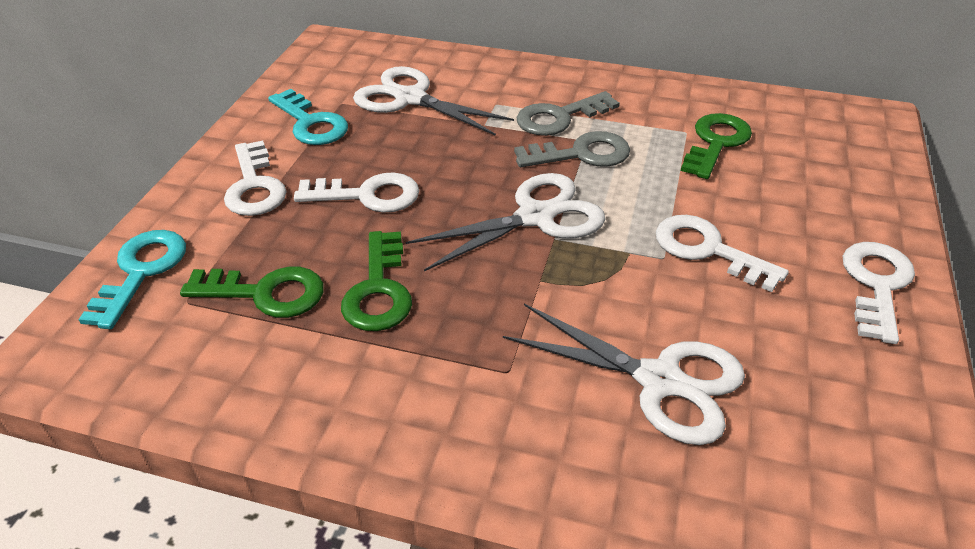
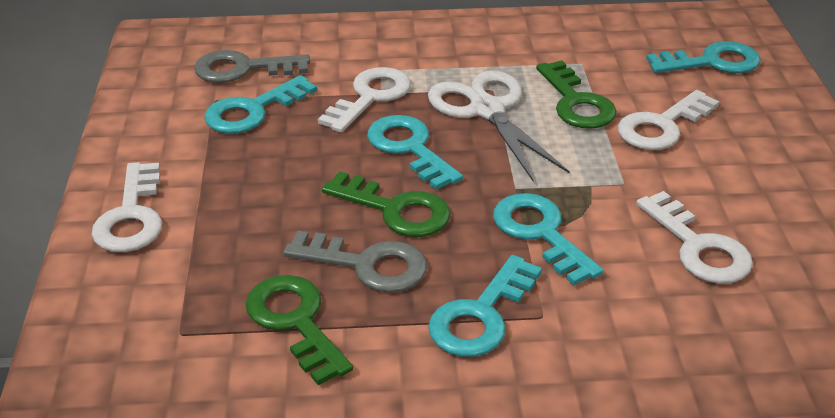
turquoise key: [78,230,186,329] [268,89,348,145] = 2 -> [204,75,317,134] [367,115,463,190] [428,255,542,357] [493,193,604,285] [646,41,760,73] = 5
white scissors: [353,66,514,136] [406,173,606,271] [503,304,745,445] = 3 -> [428,71,570,181] = 1

